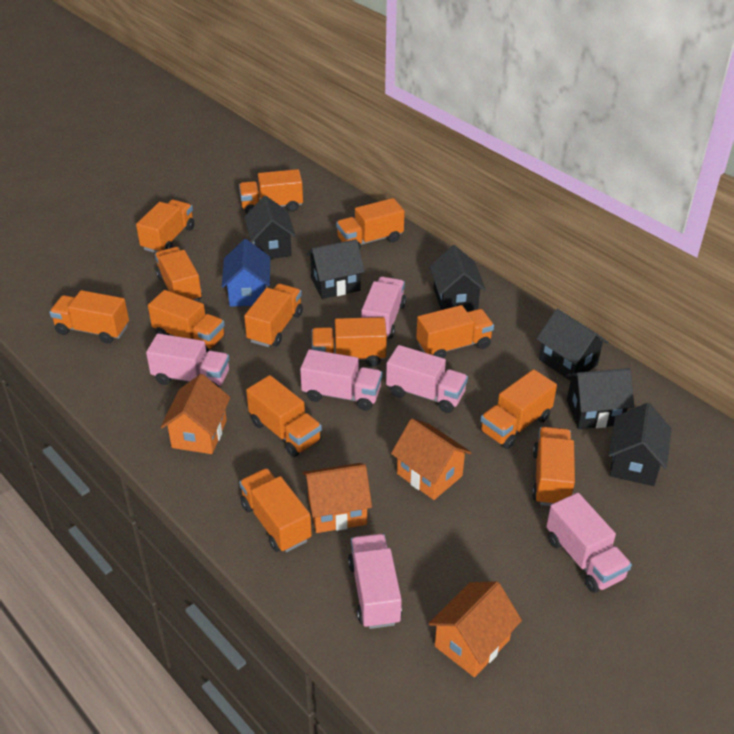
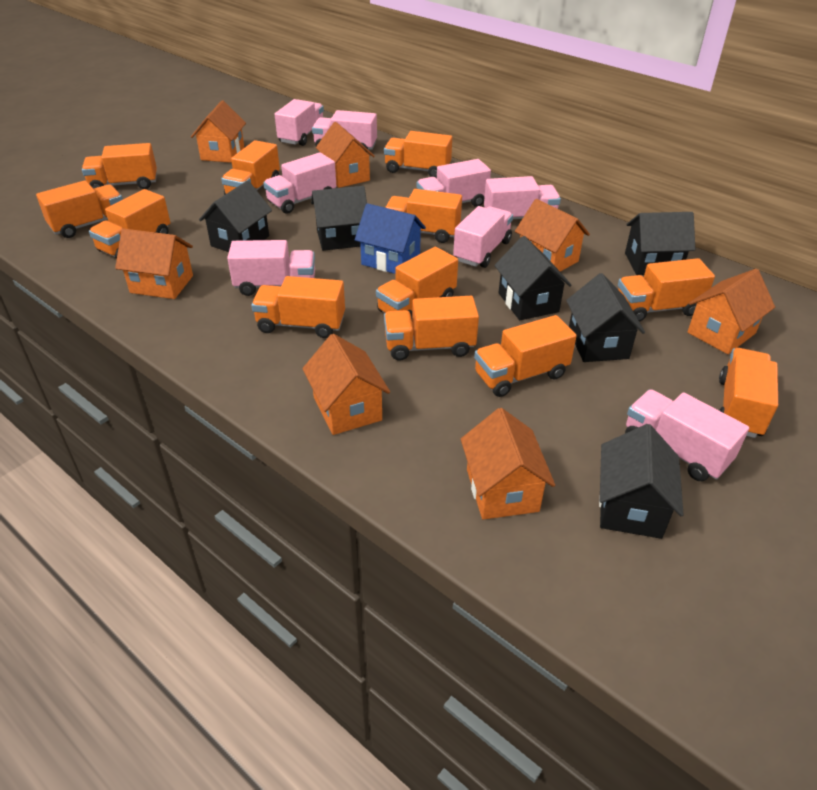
orange house: [161,374,231,454] [303,463,372,533] [391,419,471,500] [428,581,522,677] = 4 -> [115,229,193,299] [191,101,246,163] [302,334,390,435] [316,122,375,188] [461,408,555,520] [515,199,590,272] [688,269,775,354] = 7
orange truck: [49,290,129,344] [136,200,195,253] [148,290,225,353] [155,247,202,301] [239,169,303,214] [239,468,312,552] [244,284,303,347] [246,375,322,457] [312,317,387,367] [336,198,405,249] [416,305,494,358] [480,369,557,449] [532,427,575,506] = 13 -> [36,180,123,238] [82,143,157,189] [89,189,170,258] [221,140,280,195] [251,276,345,338] [376,247,458,319] [384,131,452,178] [384,296,479,361] [385,189,462,243] [474,315,577,397] [618,258,715,322] [719,348,778,438] = 12
pink truck: [146,333,230,387] [300,349,382,411] [348,534,402,629] [361,277,406,338] [386,345,468,413] [546,493,632,593] = 6 -> [227,240,315,296] [263,152,336,214] [275,99,324,146] [312,110,377,151] [417,159,491,207] [453,206,513,268] [484,176,561,219] [625,389,749,481] = 8

